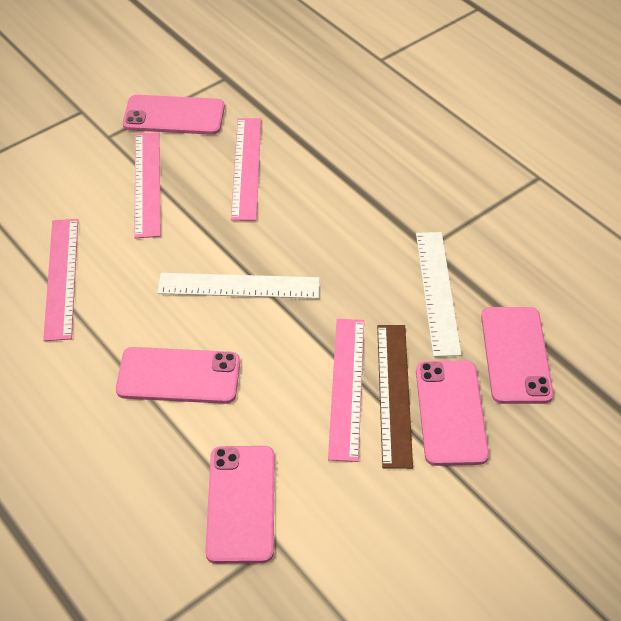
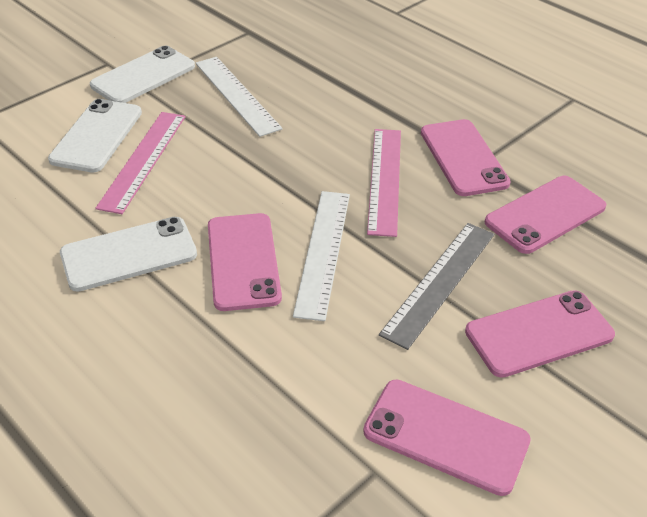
brown ruler: [377,325,413,469] = 1 -> none = 0
grey ruler: none = 0 -> [379,223,494,350] = 1
pink ruler: [43,219,78,341] [134,132,161,238] [231,118,261,221] [328,319,364,462] = 4 -> [95,112,185,214] [367,129,401,237] = 2
white phone: none = 0 -> [48,99,142,172] [60,217,197,292] [90,46,195,103] = 3

